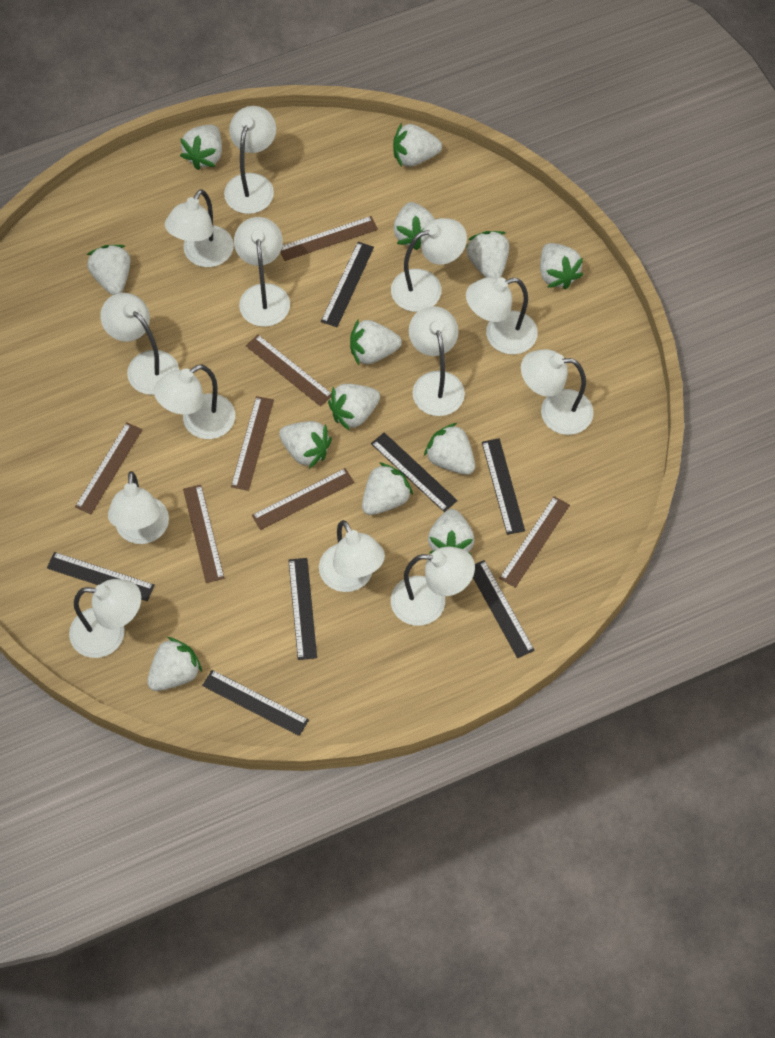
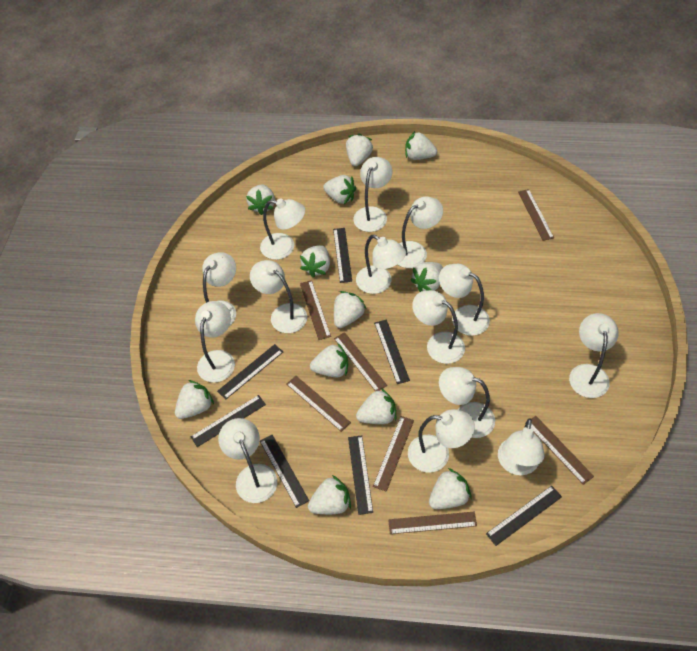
white lamp: [69,579,141,658] [100,293,179,395] [108,471,169,544] [154,364,235,439] [165,189,234,267] [224,106,276,214] [234,217,290,327] [319,520,385,592] [391,218,467,312] [391,547,475,626] [409,306,465,416] [466,277,538,355] [521,349,594,435] = 13 -> [195,301,235,383] [202,252,236,325] [218,418,277,503] [250,260,307,333] [260,198,305,260] [353,157,392,232] [356,235,406,294] [397,196,443,268] [408,409,475,473] [412,290,465,364] [439,264,490,336] [439,367,495,438] [498,418,545,475] [569,313,619,398] = 14
white strawberry: [87,245,131,295] [147,637,202,691] [180,125,222,170] [279,421,332,469] [328,384,380,431] [350,319,402,365] [362,462,413,515] [393,123,442,167] [393,202,435,250] [424,423,475,475] [428,509,474,555] [466,231,509,278] [540,243,583,289] = 13 -> [175,380,214,419] [246,184,275,215] [300,245,330,278] [308,475,351,514] [310,342,348,377] [323,175,356,204] [334,291,366,328] [346,134,373,166] [356,388,396,424] [405,131,437,160] [410,262,443,292] [429,468,472,509] = 12

